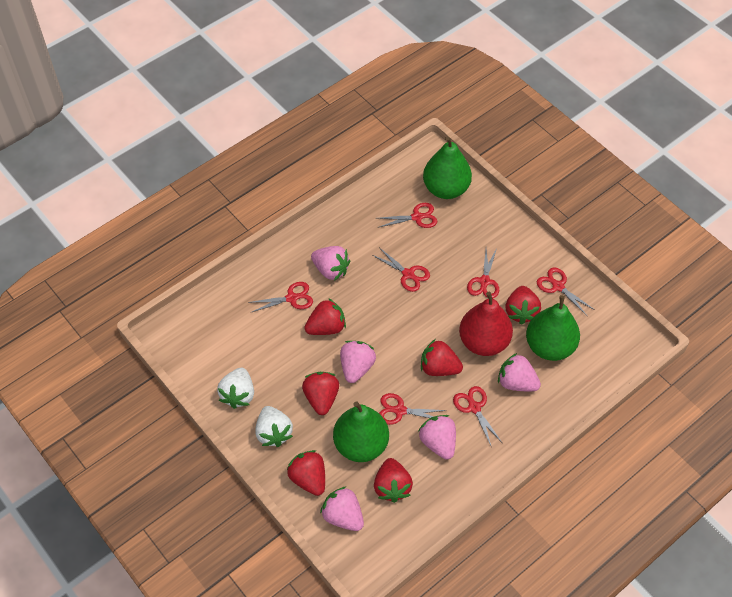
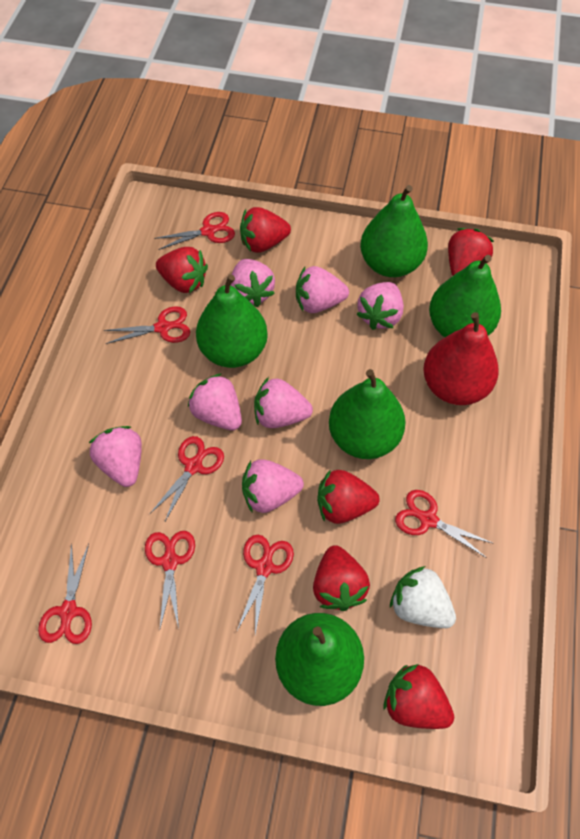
green pear: [333,401,389,462] [423,136,472,199] [526,295,580,361] = 3 -> [196,275,268,368] [275,613,364,706] [329,369,406,459] [360,185,428,277] [429,255,501,337] = 5
pink strawberry: [311,246,350,281] [320,486,364,531] [340,341,376,383] [419,415,456,460] [498,353,541,391] = 5 -> [89,426,142,487] [188,373,242,430] [230,259,275,307] [242,459,304,513] [254,377,313,428] [296,266,349,313] [356,282,404,330] = 7
white strawberry: [217,368,254,409] [256,406,293,447] = 2 -> [390,566,456,628] = 1

